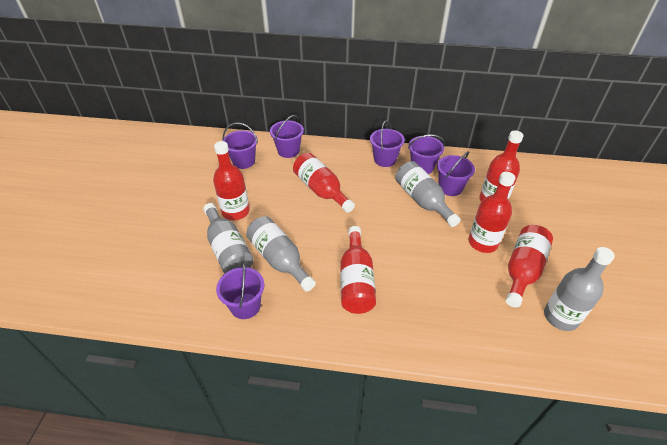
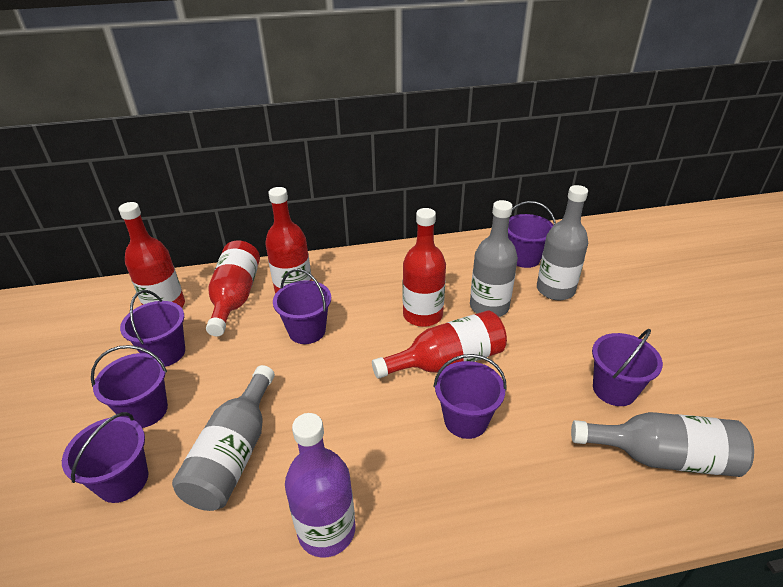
purple bottle: none = 0 -> [285,413,355,558] = 1
purple bucket: [216,262,264,319] [223,123,258,169] [270,115,304,158] [370,120,405,167] [408,135,445,174] [437,151,475,196] = 6 -> [62,412,148,503] [91,345,168,428] [120,290,185,367] [273,269,331,344] [434,354,507,439] [508,201,556,268] [592,329,663,406] = 7
red bottle: [213,141,250,220] [293,153,355,213] [340,226,376,314] [468,172,515,253] [479,131,523,202] [506,225,553,308] = 6 -> [118,202,185,308] [206,241,260,336] [265,187,312,294] [372,310,507,379] [403,208,446,327] = 5

